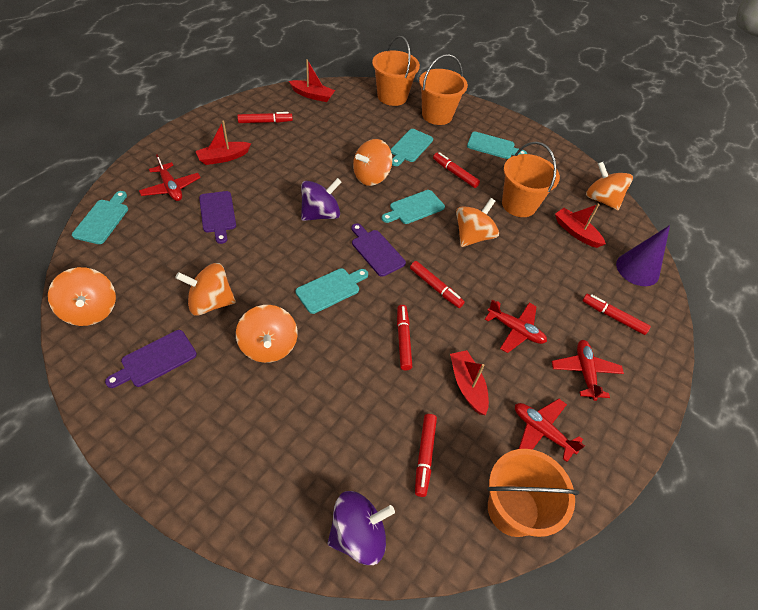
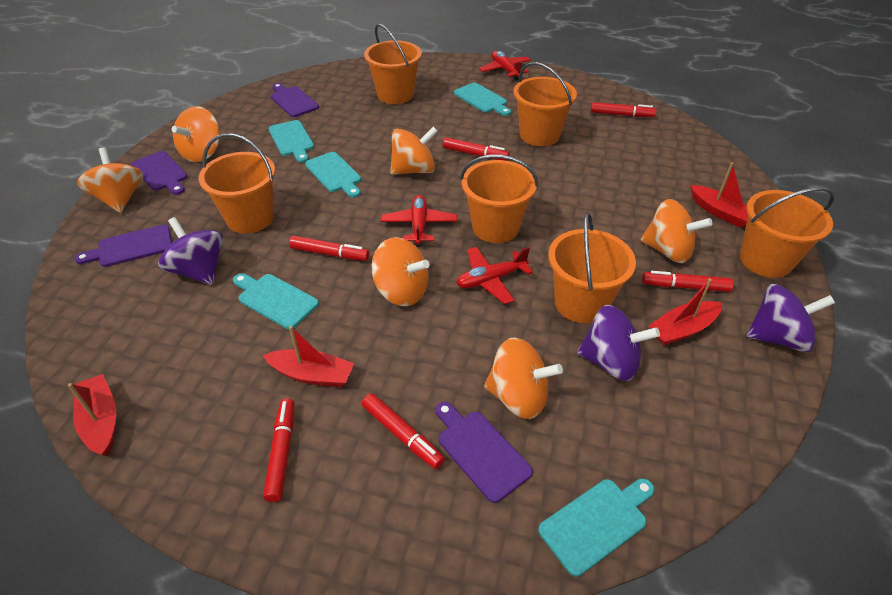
orange bucket: [372,36,420,106] [419,54,468,125] [487,449,579,537] [502,142,560,217] = 4 -> [199,133,275,233] [364,24,422,104] [460,154,539,243] [514,62,577,146] [548,212,636,323] [740,187,835,278] = 6
purple cone: [616,225,670,286] = 1 -> none = 0
purple cutting board: [105,330,197,388] [199,191,236,244] [351,223,406,277] = 3 -> [75,225,172,267] [132,151,188,195] [270,83,319,117] [436,402,533,503] = 4
purple spinning top: [301,178,341,221] [327,491,395,565] = 2 -> [158,217,223,285] [577,305,660,381] [747,284,835,352] = 3
red plane: [139,155,201,201] [485,300,547,353] [515,399,585,462] [552,340,624,401] = 4 -> [381,195,457,246] [456,247,533,304] [479,51,531,80] = 3

